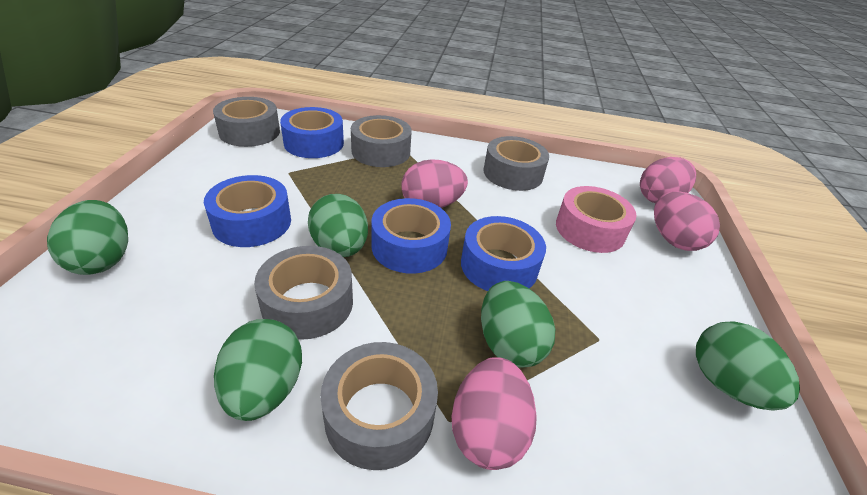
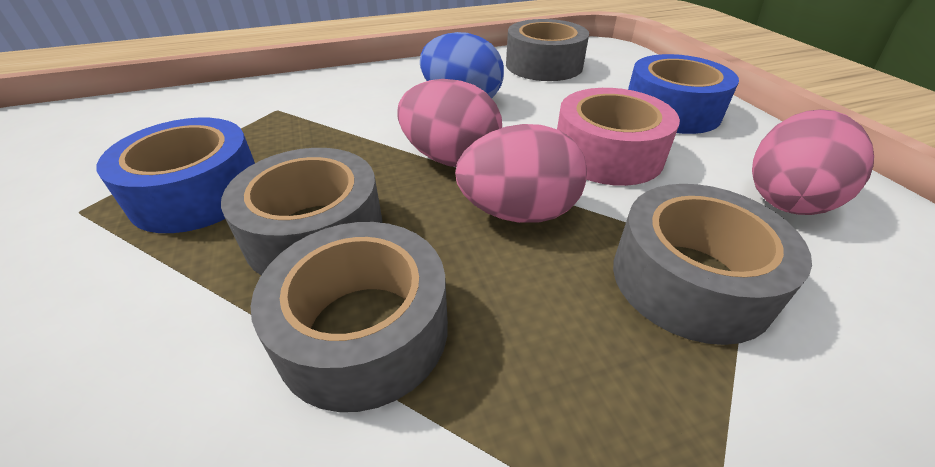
blue egg: none = 0 -> [420,32,504,98] = 1
blue tape: [204,175,291,247] [280,107,344,158] [371,198,451,274] [461,216,546,291] = 4 -> [96,118,255,233] [628,54,739,134] = 2
green egg: [47,200,128,275] [214,319,302,421] [308,194,368,257] [481,281,555,368] [696,321,800,411] = 5 -> none = 0
grey tape: [213,97,280,147] [254,246,353,340] [320,342,438,470] [351,115,412,167] [484,136,549,191] = 5 -> [221,148,383,275] [251,222,448,412] [506,19,589,81] [613,184,812,345] = 4
pink egg: [401,159,468,208] [452,357,537,470] [640,157,696,203] [654,192,720,251] = 4 -> [397,79,502,167] [455,124,587,223] [752,109,874,215] = 3

